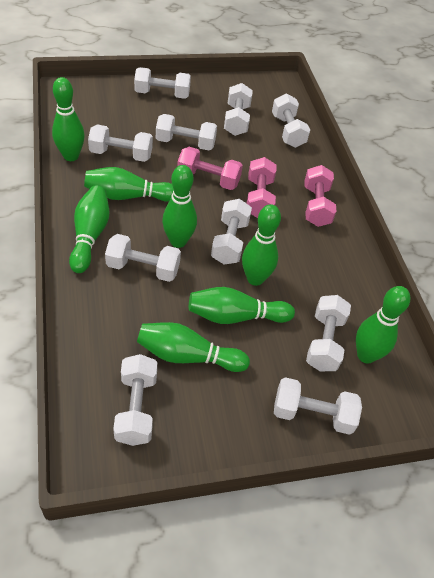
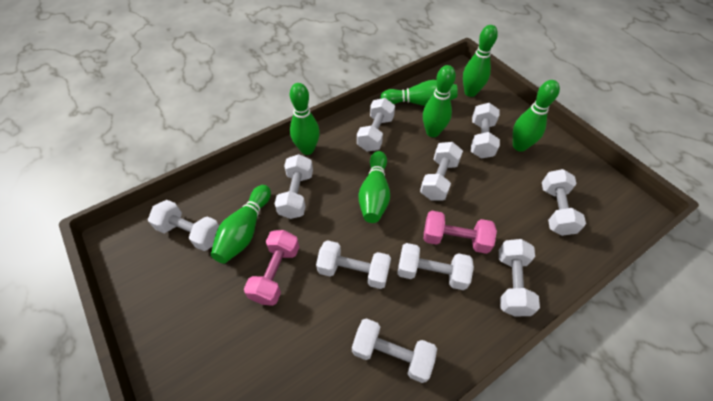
green bowling pin: [52,77,85,161] [69,186,109,273] [84,167,174,202] [137,322,250,372] [162,165,197,248] [189,287,295,324] [242,204,281,286] [356,286,410,363] = 8 -> [211,185,271,263] [290,83,320,155] [358,151,390,223] [380,80,458,106] [423,65,456,137] [463,25,498,97] [513,80,560,152] = 7
pink dumbbell: [177,147,243,190] [247,157,277,218] [304,165,336,227] = 3 -> [244,230,299,306] [424,211,497,254] = 2

